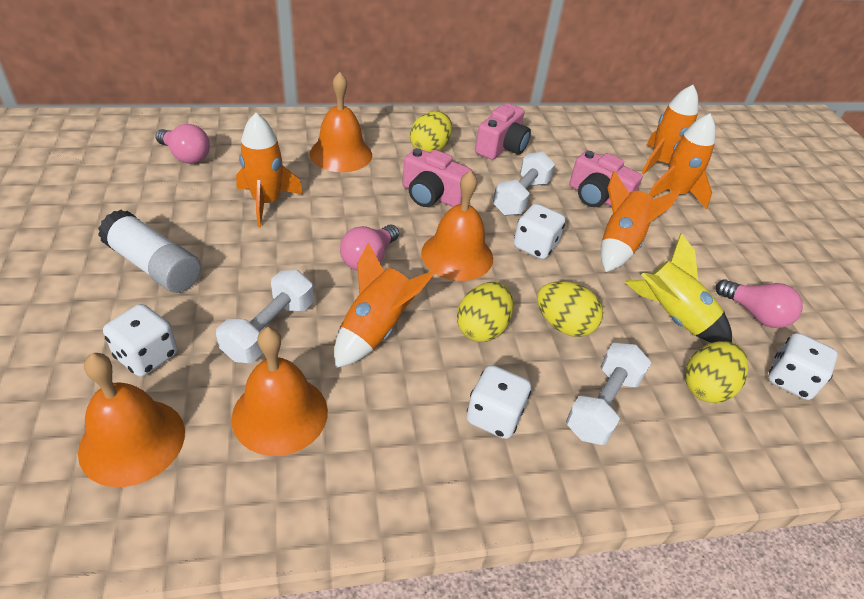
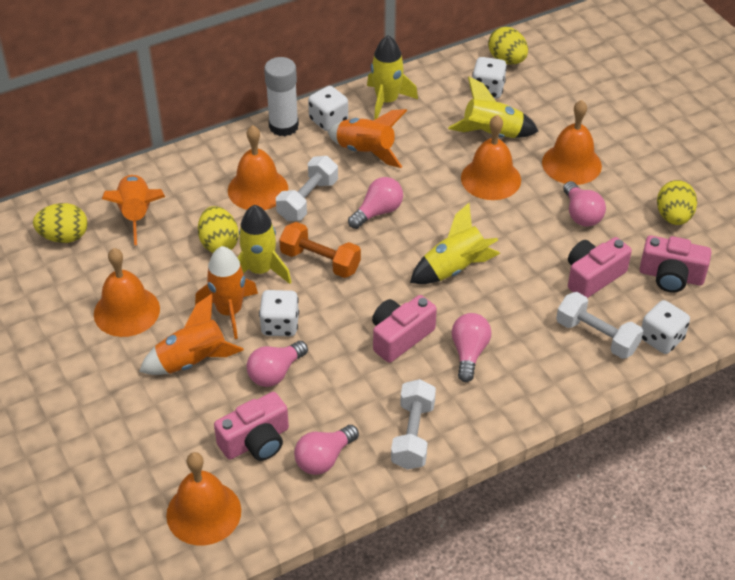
orange bell: [78,353,185,487] [231,327,328,456] [310,72,372,172] [421,170,493,281] = 4 -> [94,248,160,337] [166,452,241,545] [228,125,288,210] [461,115,521,200] [542,100,602,185] = 5
orange dumbbell: none = 0 -> [279,222,361,278] = 1
orange rocket: [236,113,303,227] [334,242,435,368] [601,171,681,272] [642,85,698,174] [649,113,716,209] = 5 -> [102,175,165,245] [139,294,244,375] [195,246,258,339] [328,109,407,168] = 4
pink camera: [403,148,472,207] [475,103,531,160] [569,150,642,207] = 3 -> [214,392,289,461] [372,295,437,363] [568,237,632,298] [640,235,712,293] = 4
pink light bulb: [155,124,210,164] [340,225,399,271] [716,279,803,328] = 3 -> [247,341,308,387] [294,425,359,475] [348,177,403,229] [451,313,491,382] [563,181,606,227] = 5
yellow rocket: [625,233,732,343] = 1 -> [237,205,291,284] [367,35,418,120] [410,203,500,284] [448,77,538,138] = 4

